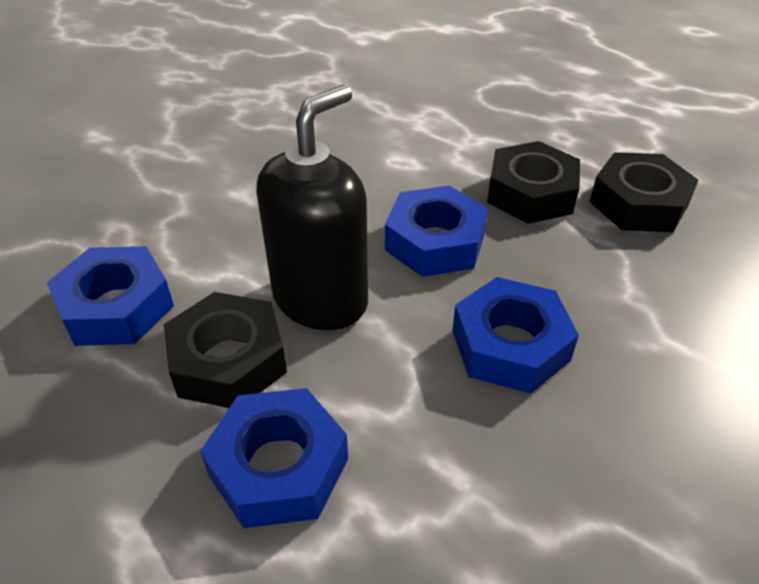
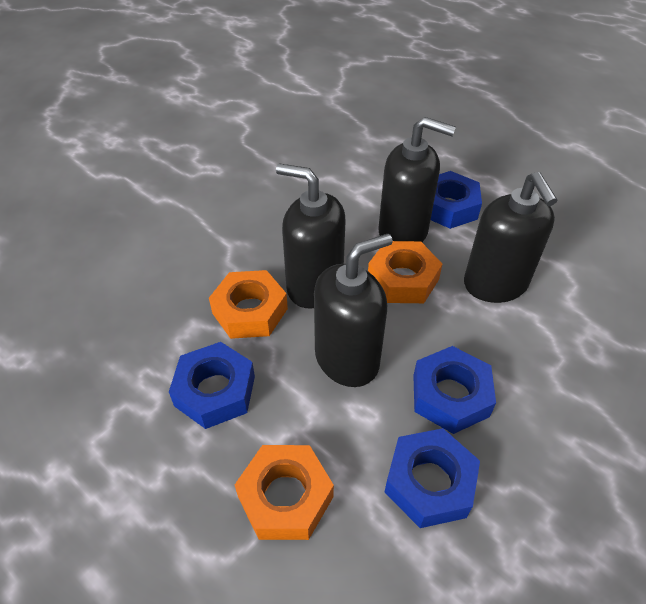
black nut: [164,292,287,408] [487,141,580,224] [590,152,699,232] = 3 -> none = 0
black soap dispenser: [256,85,368,330] = 1 -> [276,163,345,308] [314,234,393,387] [378,117,456,242] [464,172,557,303] = 4
orange nut: none = 0 -> [209,270,288,339] [235,445,334,540] [368,241,443,303] = 3

